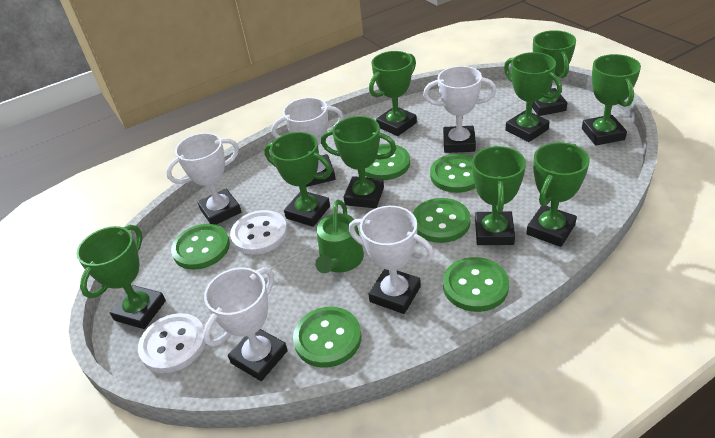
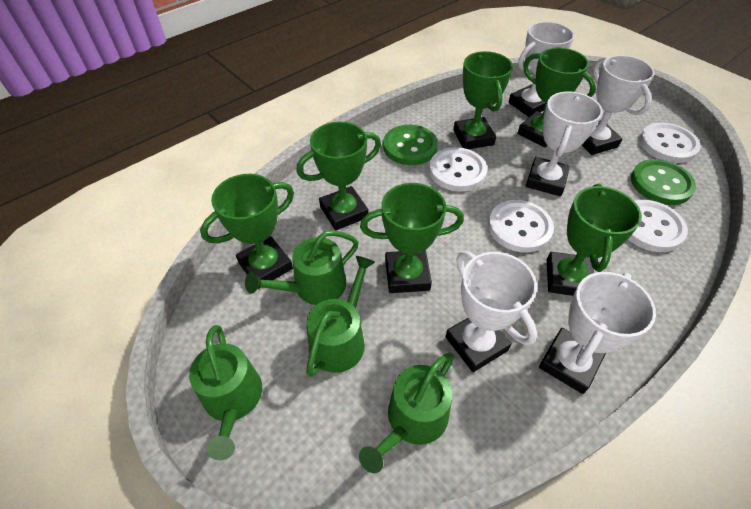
green button: [171,224,230,270] [293,307,361,368] [365,144,410,180] [413,198,471,243] [430,154,475,193] [443,257,509,312] = 6 -> [383,125,438,165] [631,159,696,205] = 2
green trophy: [76,225,166,329] [264,132,332,227] [321,116,396,208] [369,51,417,136] [472,145,526,245] [504,52,562,142] [526,142,590,247] [532,30,576,116] [582,54,641,146] = 9 -> [200,174,294,289] [296,122,381,230] [360,183,464,293] [453,51,513,149] [517,48,596,148] [547,184,642,296] = 6
green watering can: [315,200,364,273] = 1 -> [189,325,262,460] [245,230,359,305] [306,256,375,377] [359,353,454,473] = 4
white button: [138,313,206,373] [230,210,288,255] = 2 -> [429,147,487,192] [488,200,554,253] [628,200,688,252] [640,123,701,163] = 4

